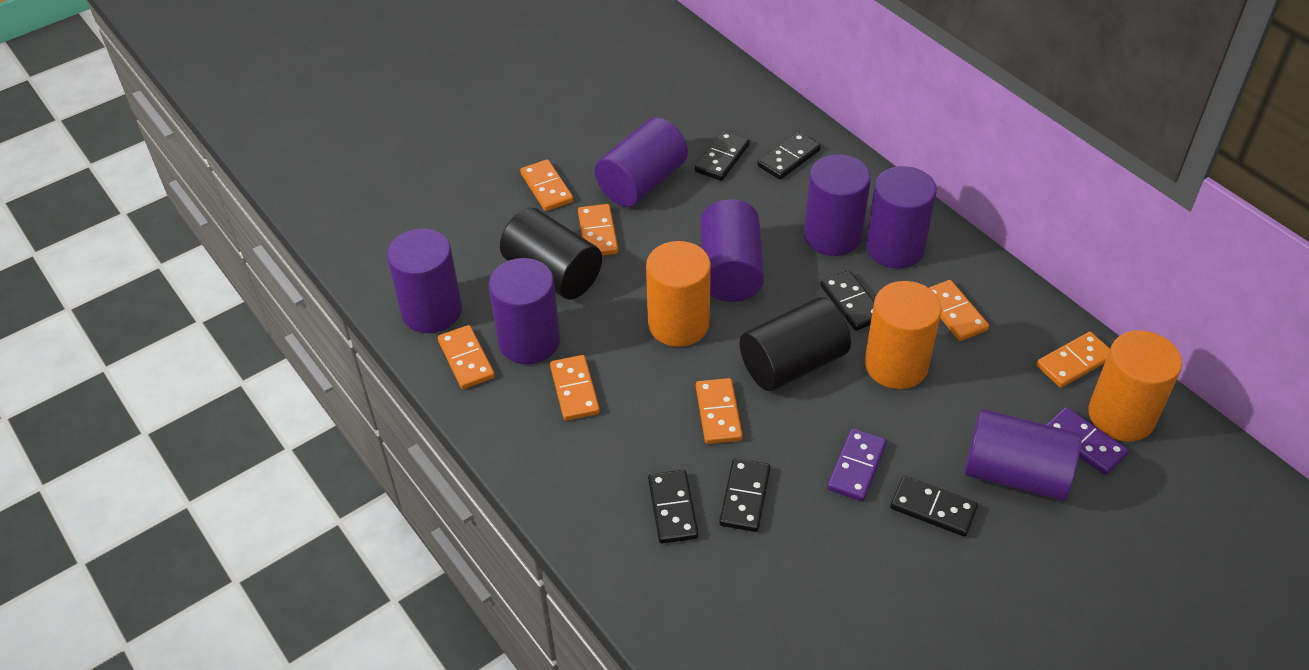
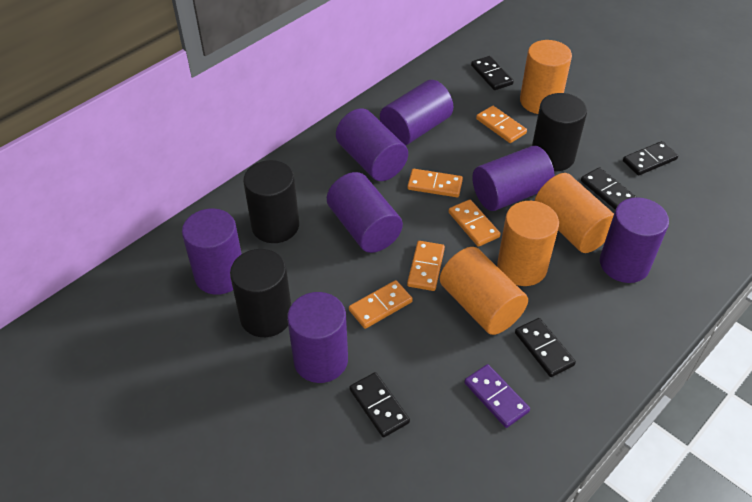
black cylinder: [500,208,602,299] [739,297,851,391] = 2 -> [230,249,291,337] [243,160,299,243] [532,93,587,171] = 3
black domino: [648,470,698,544] [695,131,750,181] [719,458,771,532] [757,132,821,180] [820,270,874,331] [890,476,978,537] = 6 -> [350,372,410,438] [471,56,514,90] [515,318,576,377] [581,167,636,209] [623,141,678,175] = 5
orange cylinder: [646,241,711,347] [865,281,942,389] [1088,330,1182,442] = 3 -> [440,247,528,335] [497,201,559,286] [520,40,572,114] [535,173,614,253] = 4
orange domino: [438,325,495,389] [520,159,573,211] [550,355,600,421] [578,204,618,256] [696,378,742,444] [929,280,989,341] [1036,332,1110,388] = 7 -> [349,280,413,329] [407,169,463,197] [407,241,445,291] [448,199,500,247] [476,106,527,143] = 5
purple domino: [827,428,887,501] [1046,407,1129,475] = 2 -> [464,364,530,428] = 1

